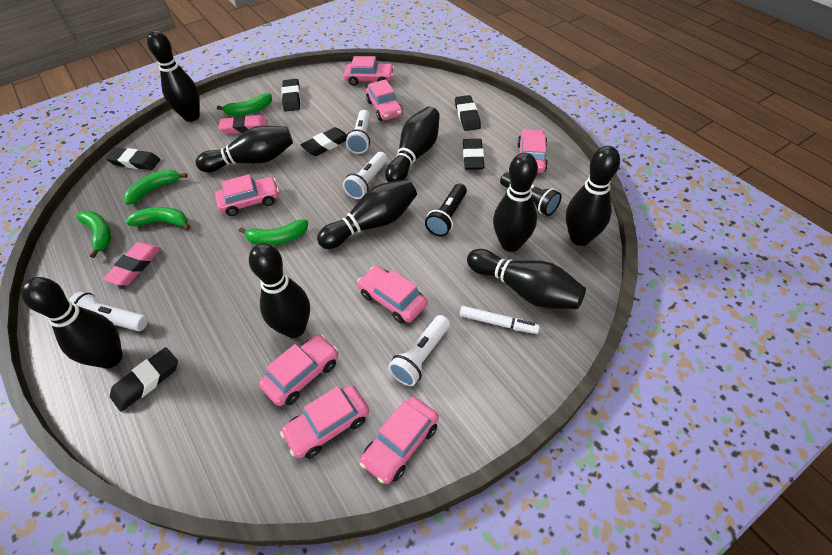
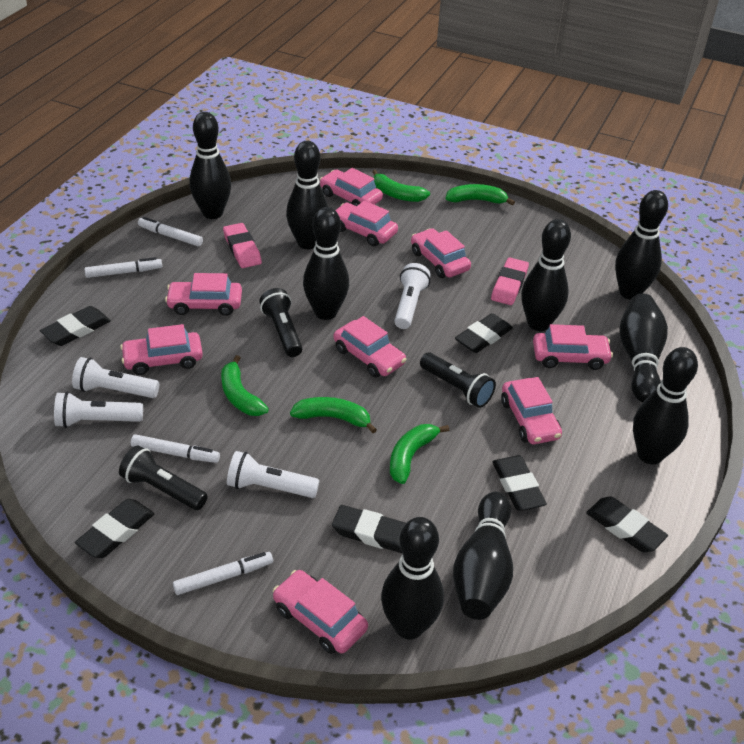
black flashlight: [425,184,467,236] [500,172,562,216] = 2 -> [119,445,208,510] [259,288,303,357] [420,353,496,408] = 3
pink car: [215,174,279,216] [259,334,338,406] [280,385,369,459] [344,56,394,86] [357,266,428,324] [360,396,439,484] [366,79,403,121] [517,129,548,173] = 8 -> [120,324,203,375] [165,273,242,316] [273,570,368,654] [320,168,383,206] [334,316,406,378] [335,201,398,246] [411,228,471,278] [501,377,562,444] [533,324,613,370] = 9
white marker: [460,306,540,334] = 1 -> [84,257,162,278] [131,434,220,463] [138,217,203,246] [173,552,273,595] = 4

